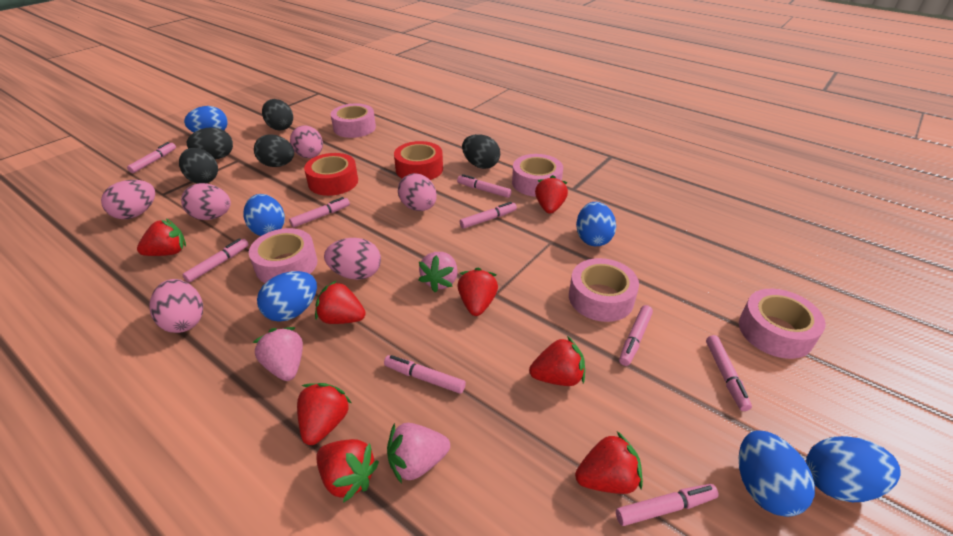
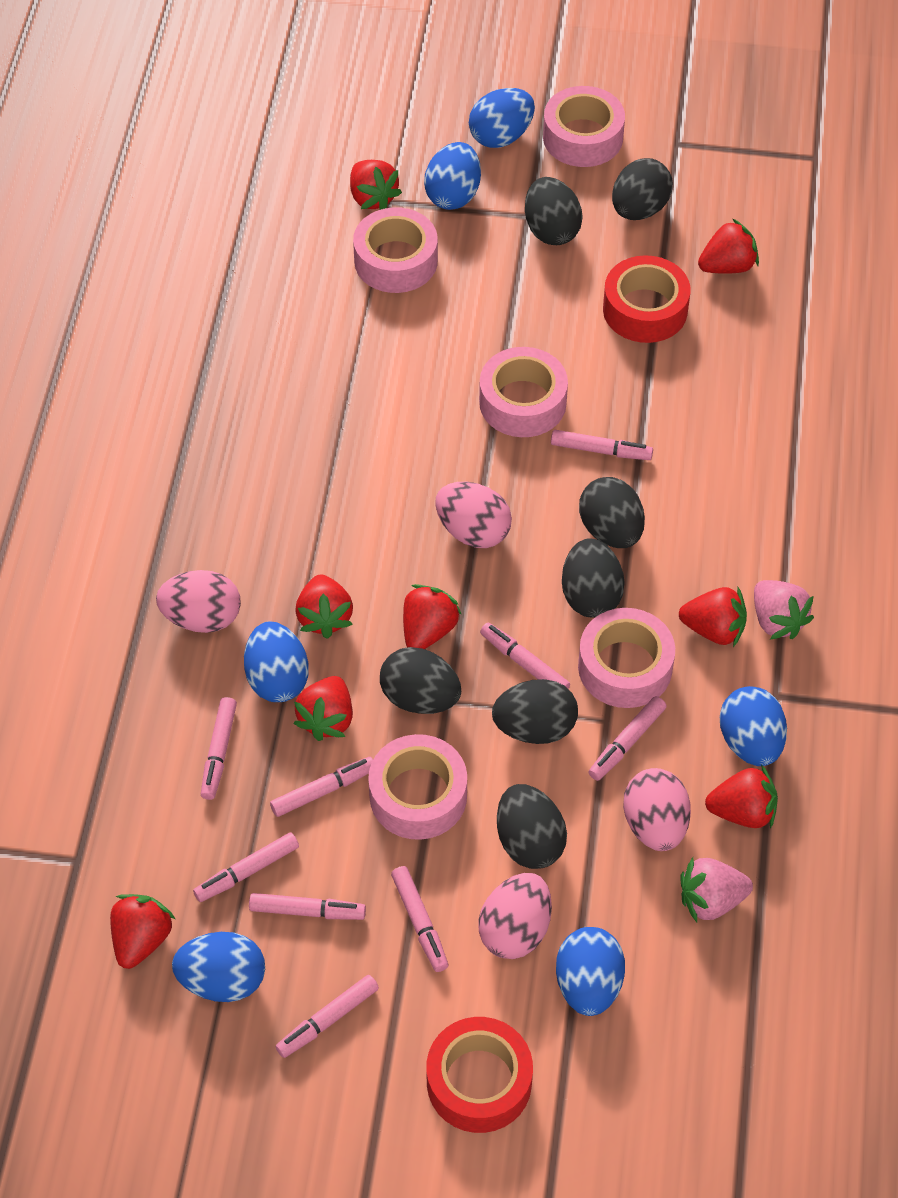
black egg: [179,148,218,184] [187,127,233,159] [254,135,294,167] [262,99,293,130] [462,134,500,169] = 5 -> [380,647,461,714] [492,679,578,744] [497,784,567,869] [525,177,583,245] [562,538,625,617] [579,477,645,548] [612,158,673,220] = 7
pink egg: [101,180,155,219] [149,279,203,333] [181,183,231,220] [290,125,323,158] [324,238,381,280] [398,173,437,211] = 6 -> [156,570,241,633] [435,482,512,548] [479,873,552,959] [623,768,691,851] = 4
pink strawberry: [252,327,303,381] [387,423,450,484] [419,252,458,292] = 3 -> [680,857,753,922] [754,580,814,639] = 2

